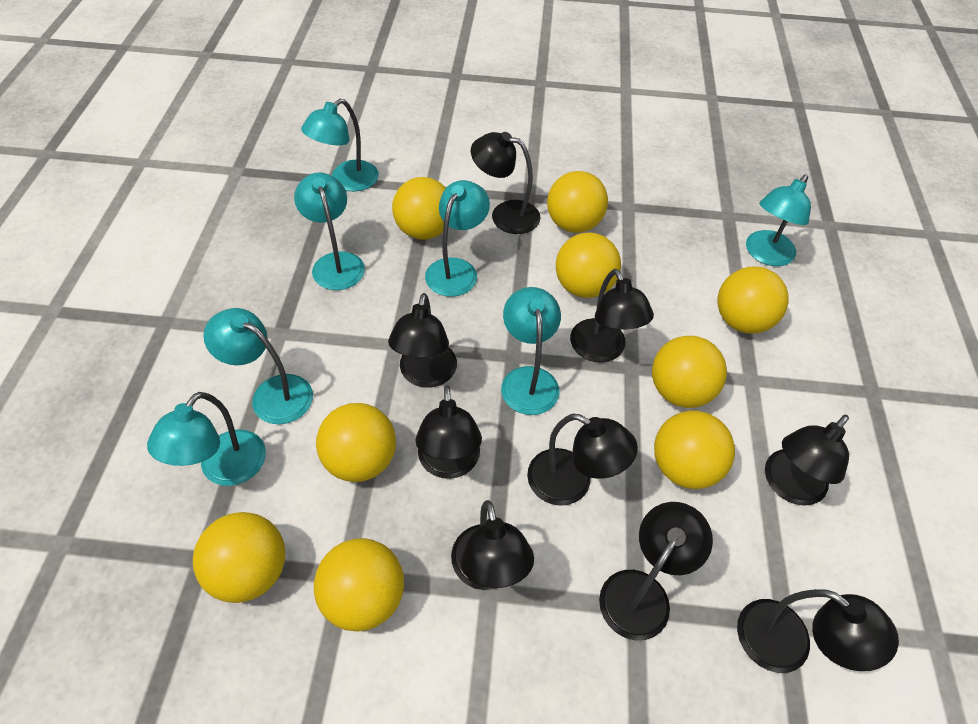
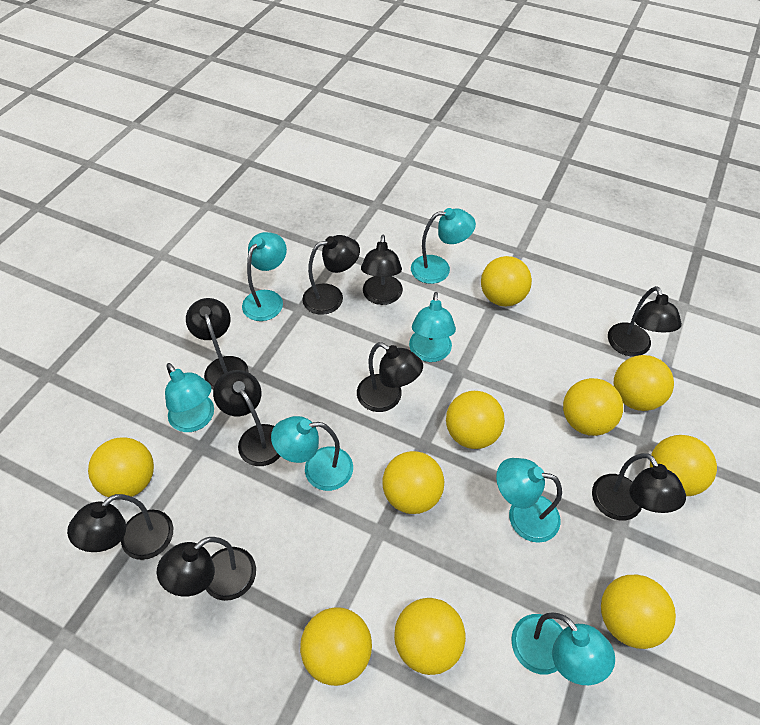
yellow ball: [193,512,285,603] [314,538,404,631] [316,403,396,482] [392,177,446,240] [547,171,608,233] [556,232,621,298] [652,336,727,408] [654,410,735,489] [717,266,789,334] = 9 -> [88,437,154,498] [300,607,372,686] [383,451,444,514] [394,598,466,675] [446,391,505,449] [481,256,532,306] [563,378,623,436] [601,575,676,649] [614,355,674,411] [650,435,717,496] = 10

